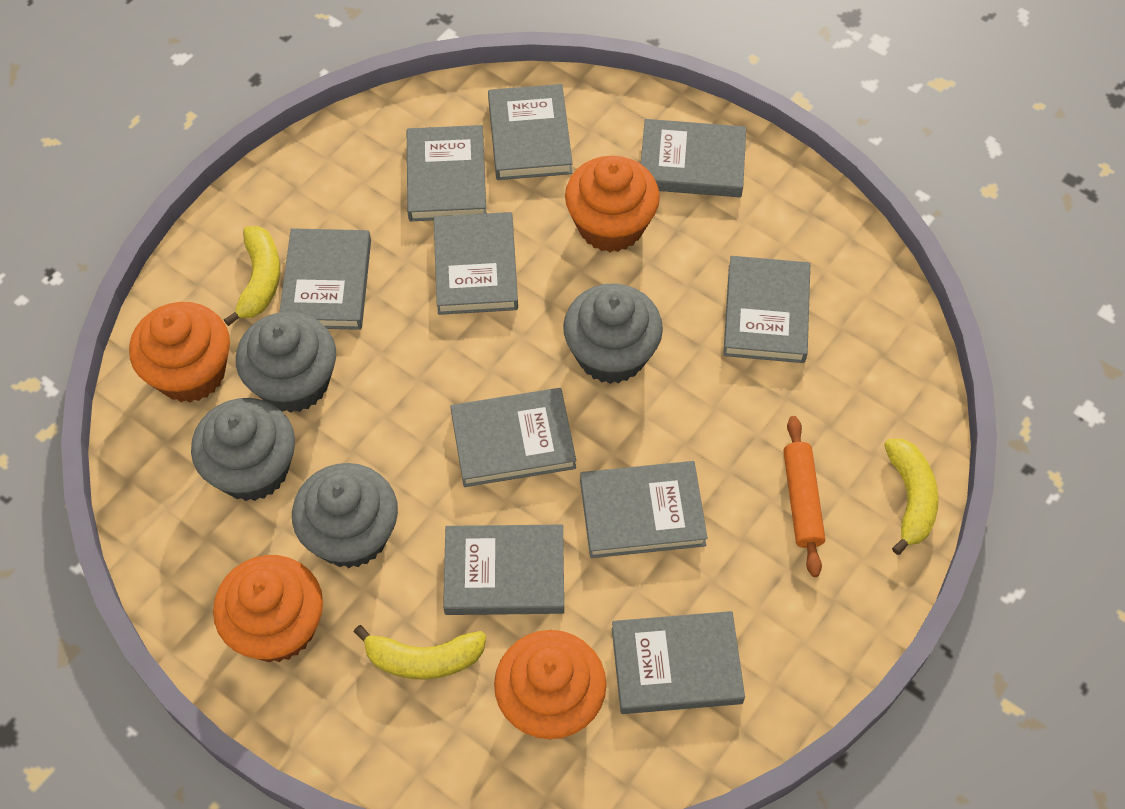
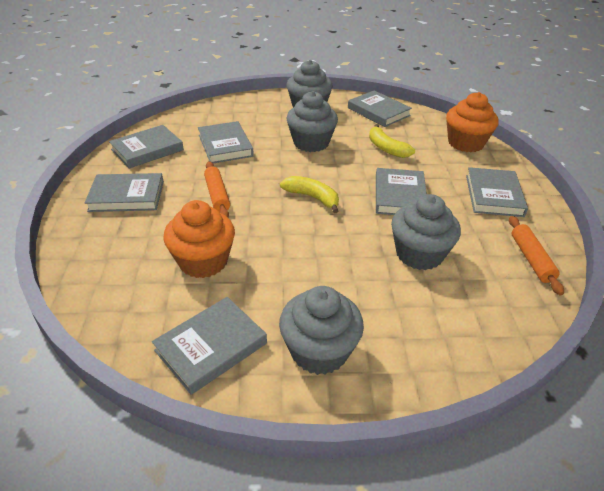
grey book: [279,228,371,330] [407,125,486,222] [434,212,518,315] [443,524,564,615] [450,388,576,487] [488,84,573,180] [580,461,708,558] [612,611,745,714] [641,119,746,197] [723,256,810,363] = 10 -> [85,173,164,212] [109,125,184,169] [152,297,267,395] [198,121,254,163] [348,90,412,127] [376,168,427,215] [466,167,528,217] = 7
orange cupcake: [129,302,230,402] [213,555,323,662] [494,630,607,740] [565,156,660,252] = 4 -> [163,200,235,278] [446,92,499,152] = 2
orange rolling pin: [783,416,825,577] = 1 -> [204,161,230,217] [509,216,564,295] = 2
yellow banana: [224,226,280,326] [354,625,486,680] [884,439,939,555] = 3 -> [280,176,339,213] [369,124,415,158] = 2

